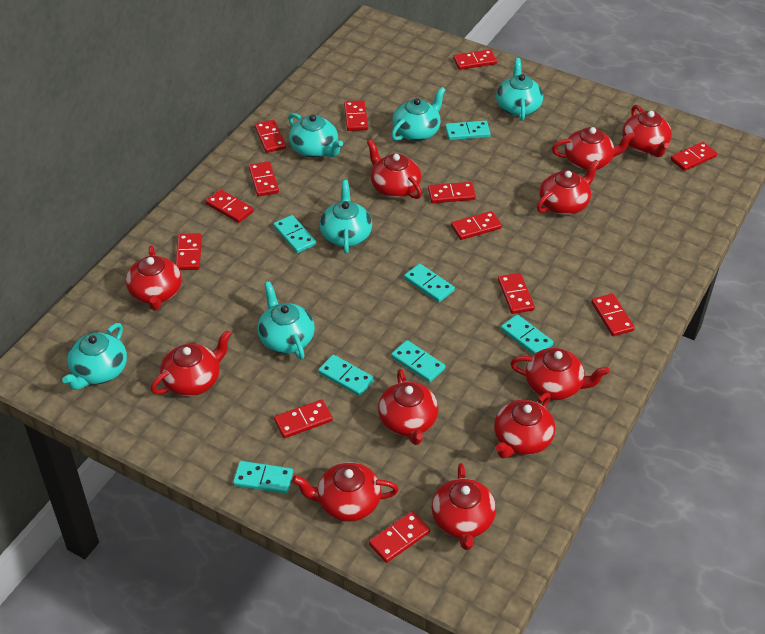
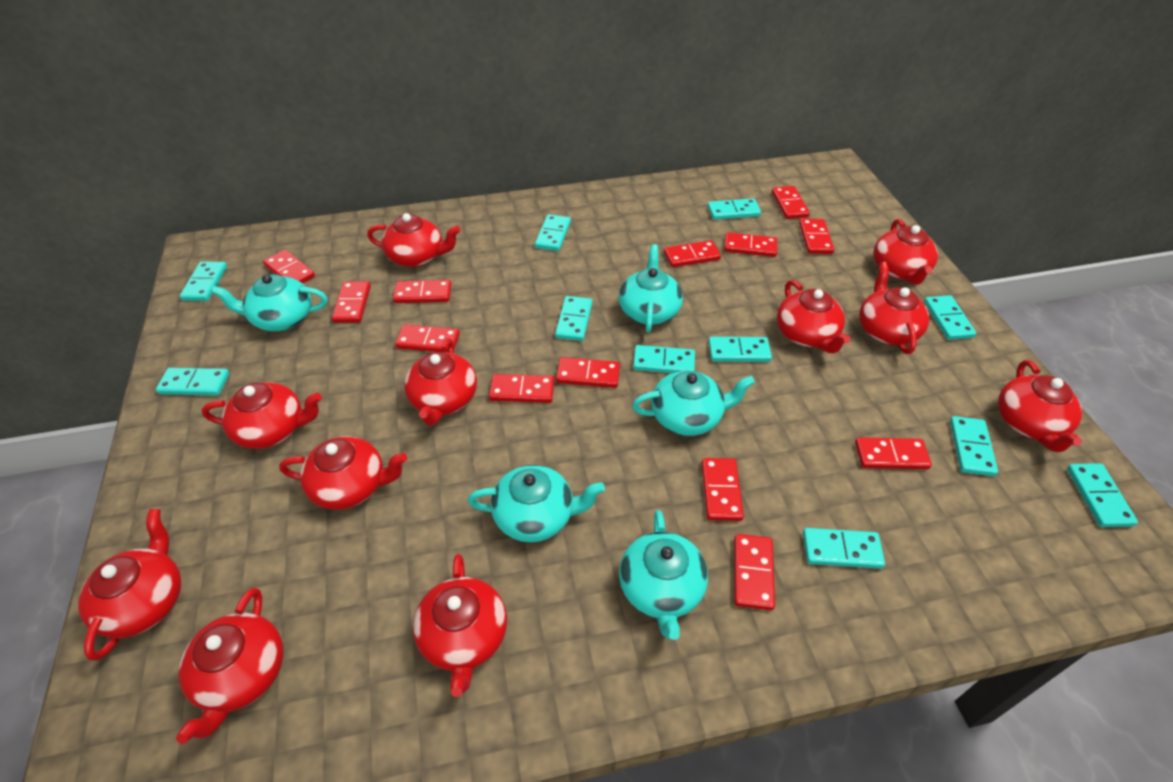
turquoise domino: [233,461,293,494] [273,215,316,253] [318,355,374,396] [391,340,445,383] [404,264,455,302] [445,121,491,140] [501,314,553,355] = 7 -> [156,368,230,396] [180,261,227,301] [535,214,571,251] [555,296,592,341] [633,345,695,373] [708,198,761,220] [708,337,772,362] [803,528,885,569] [924,295,976,340] [950,416,998,476] [1067,463,1138,527] = 11
turquoise teapot: [62,323,127,390] [258,281,315,360] [288,113,343,158] [320,180,372,254] [391,87,446,141] [496,58,543,121] = 6 -> [211,274,328,331] [468,465,605,542] [619,244,683,333] [619,510,708,640] [632,371,755,436] = 5

